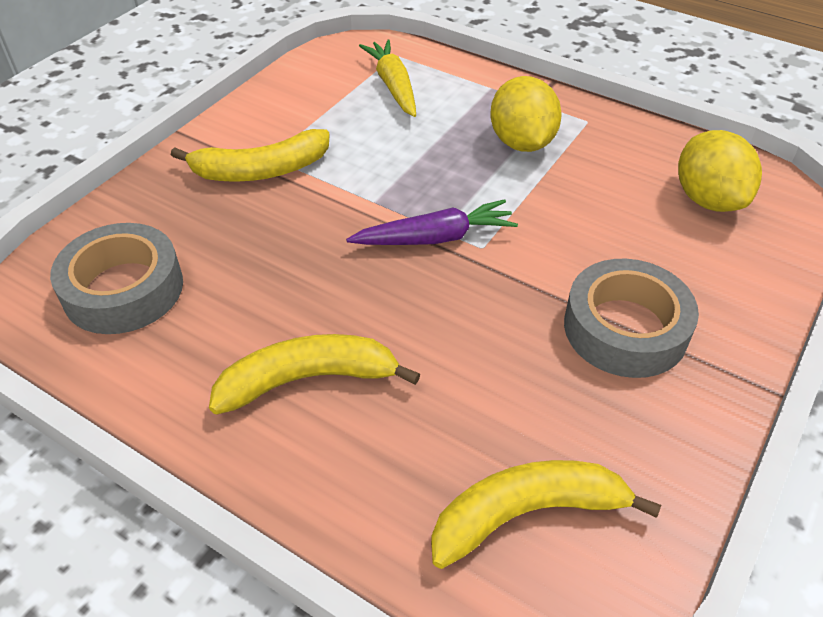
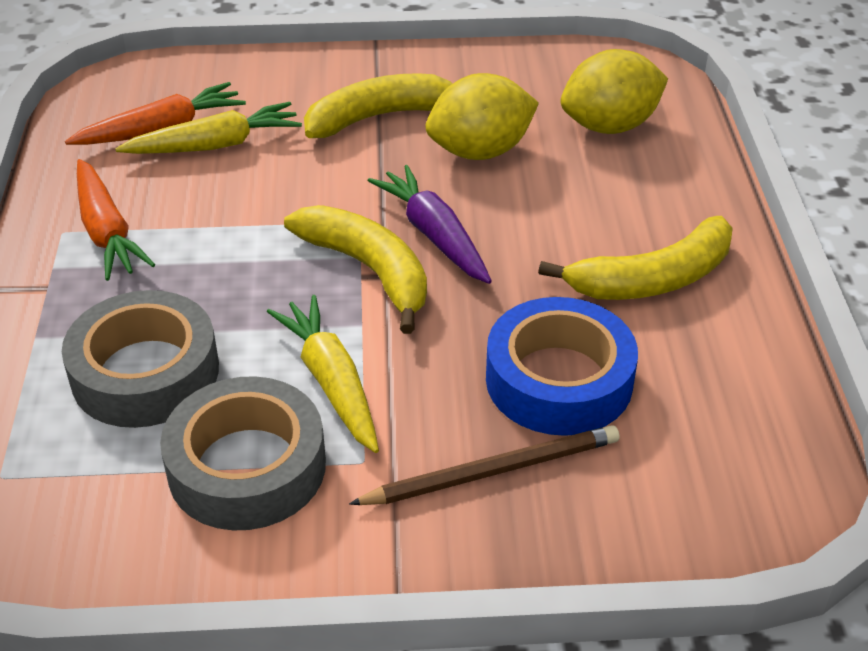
blue tape: none = 0 -> [486,297,638,436] = 1
brown pencil: none = 0 -> [349,425,619,505] = 1
orange carrot: none = 0 -> [65,82,246,145] [77,159,155,281] = 2
yellow carrot: [359,39,416,117] = 1 -> [115,102,302,154] [267,295,379,453] = 2

